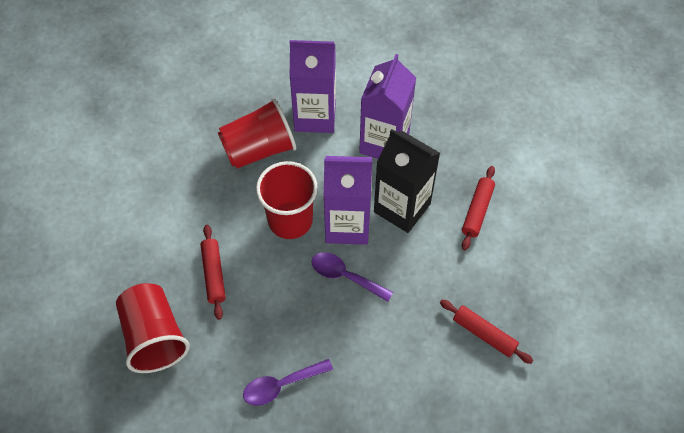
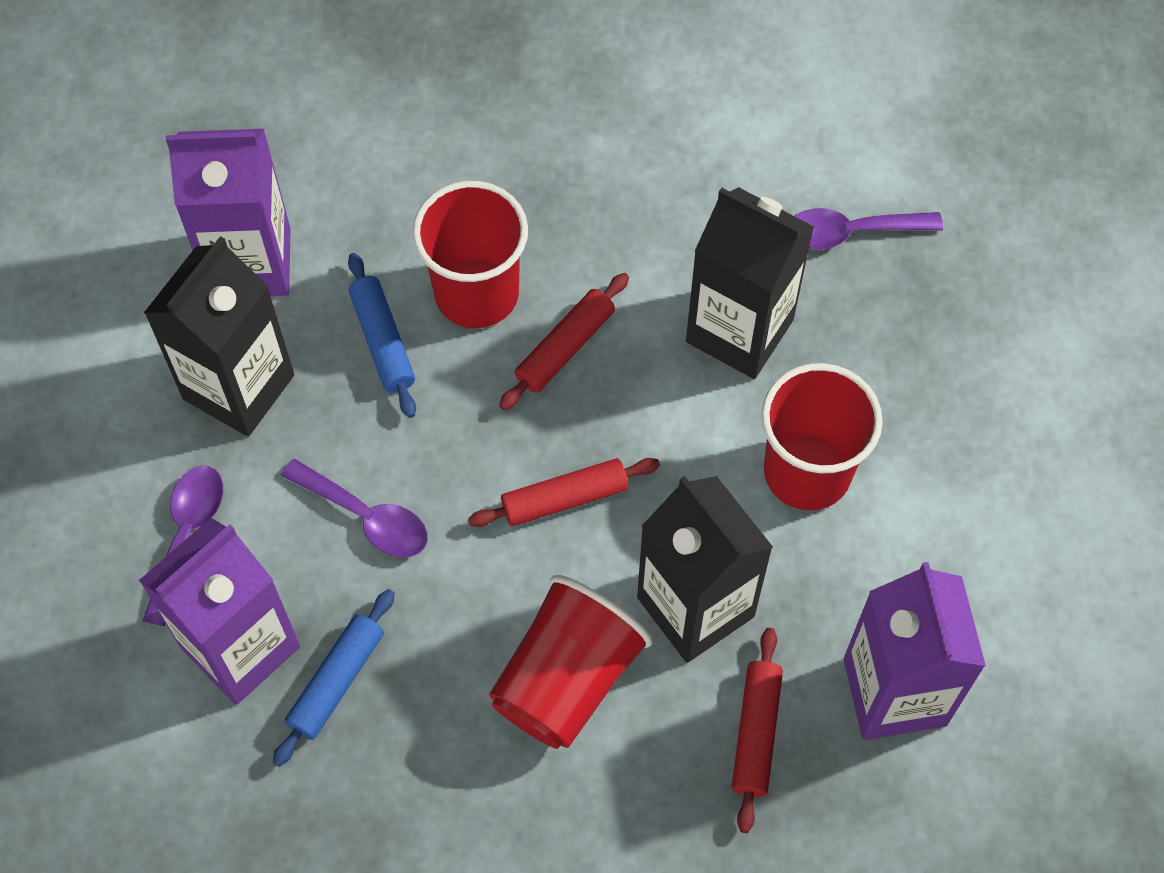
black carton: [374,129,440,233] = 1 -> [144,236,294,437] [637,476,773,663] [686,187,814,379] = 3
blue rolling pin: none = 0 -> [273,589,395,767] [348,253,416,418] = 2
purple spoon: [243,359,333,406] [312,252,393,302] = 2 -> [143,466,223,626] [281,458,428,558] [795,208,943,250] = 3

